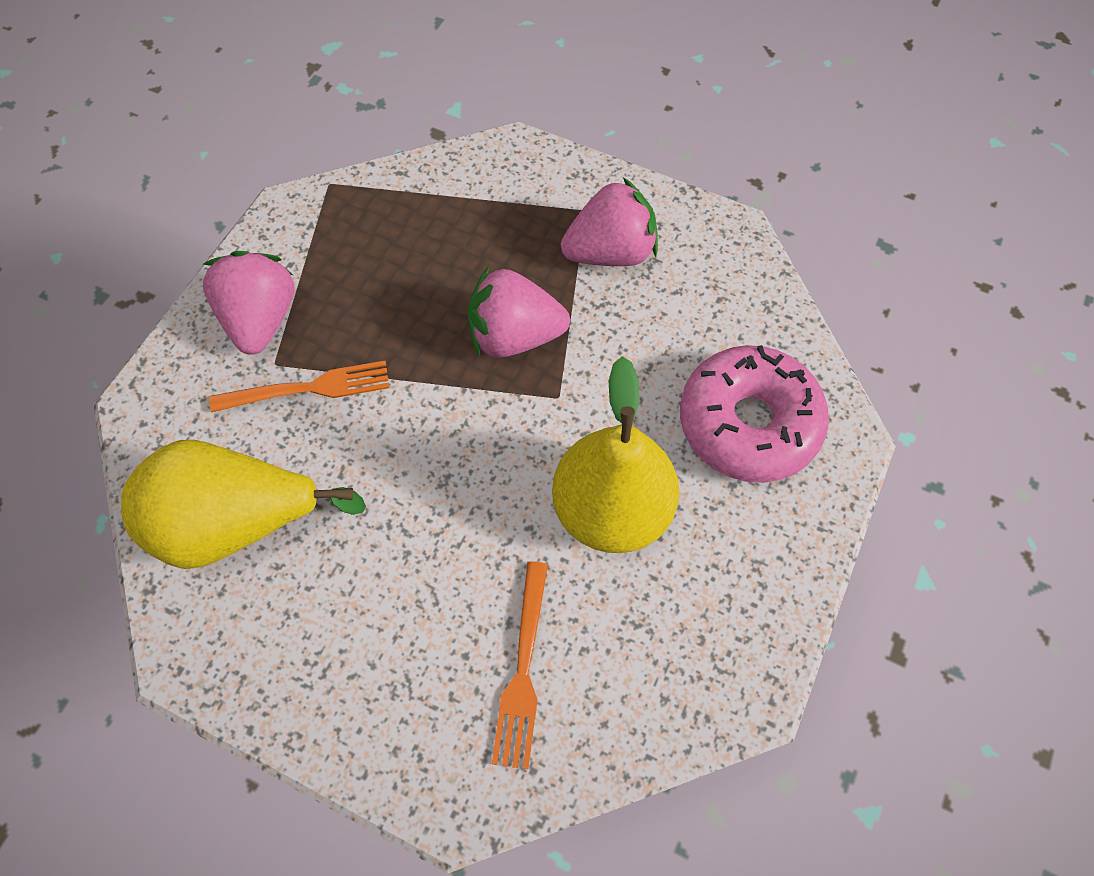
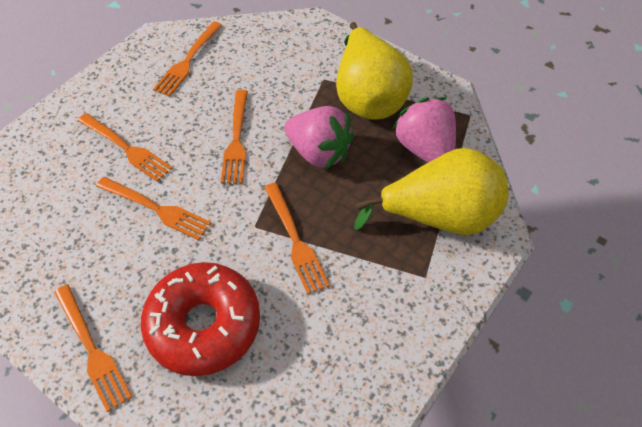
orange fork: [210,361,390,413] [492,561,548,769] = 2 -> [54,285,132,412] [78,113,172,182] [96,177,211,240] [153,21,222,97] [221,90,248,184] [264,182,330,295] = 6
pink donut: [680,345,829,483] = 1 -> none = 0
pink strawberry: [203,251,294,355] [467,266,570,358] [561,177,658,266] = 3 -> [284,106,354,170] [393,97,456,162] = 2
red donut: none = 0 -> [141,262,260,376] = 1

